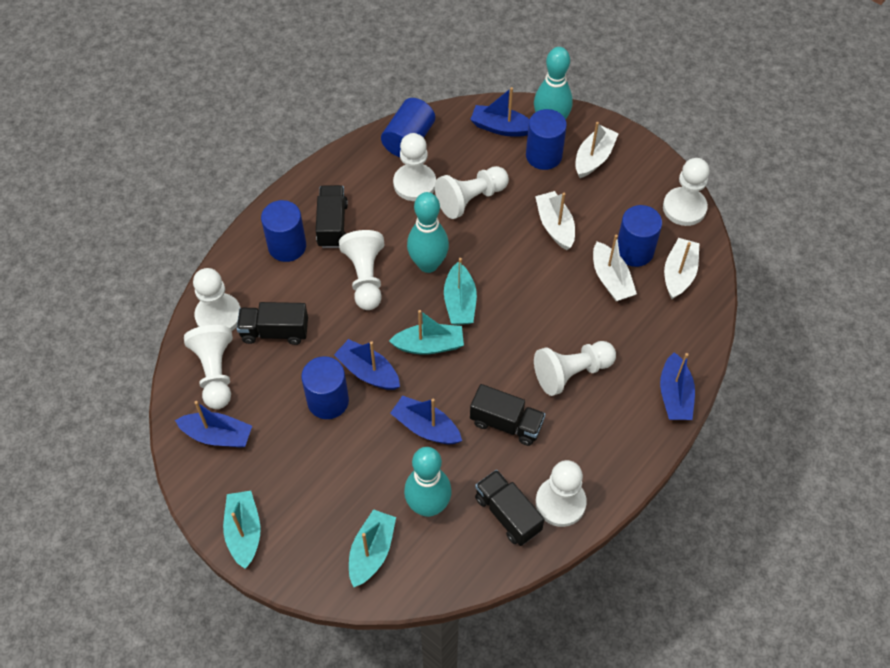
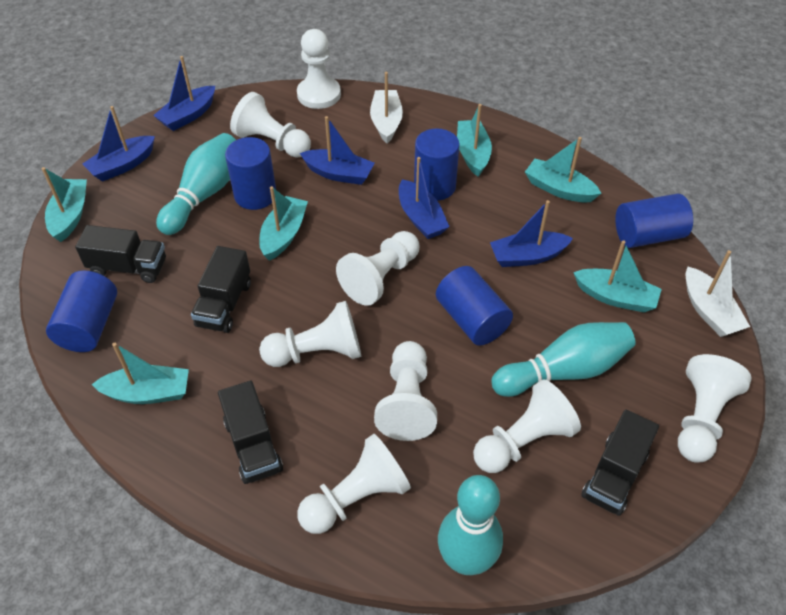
turquoise boat: [223,491,261,569] [349,509,396,587] [389,310,464,355] [444,258,477,325] = 4 -> [42,167,87,242] [91,343,189,404] [259,186,308,261] [457,104,492,176] [525,137,601,203] [573,240,662,312] = 6
white boat: [535,191,575,250] [575,122,619,178] [593,235,637,301] [664,238,699,299] = 4 -> [370,72,403,143] [685,250,750,337] = 2

